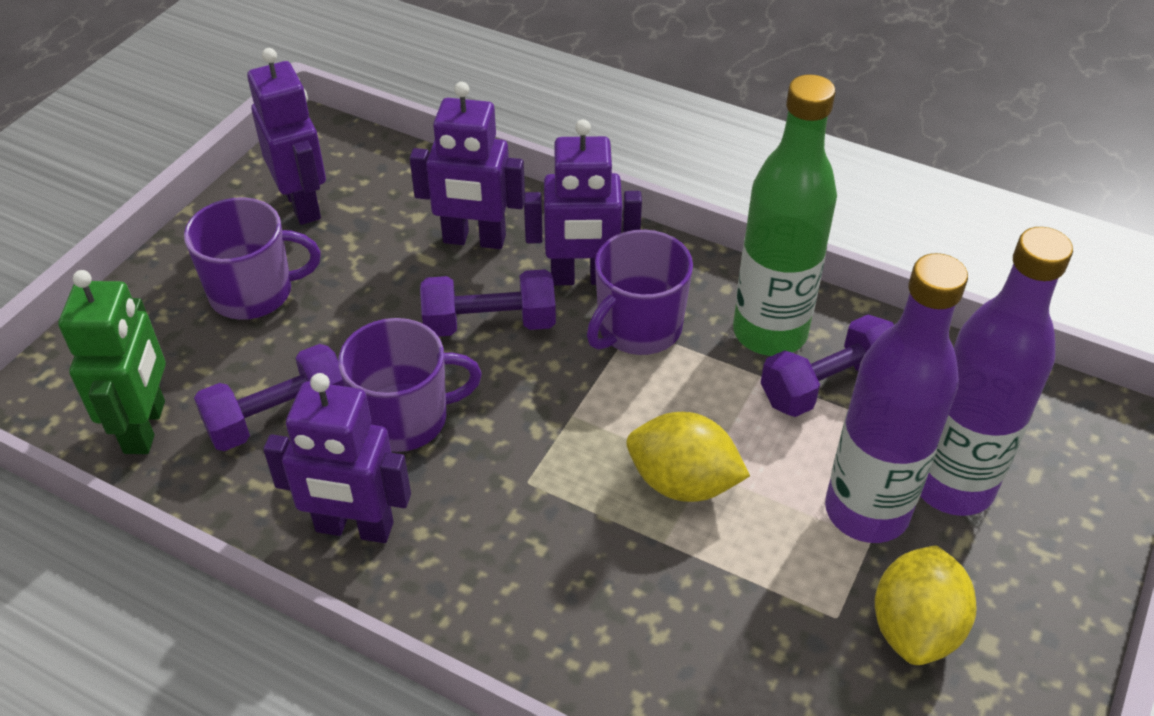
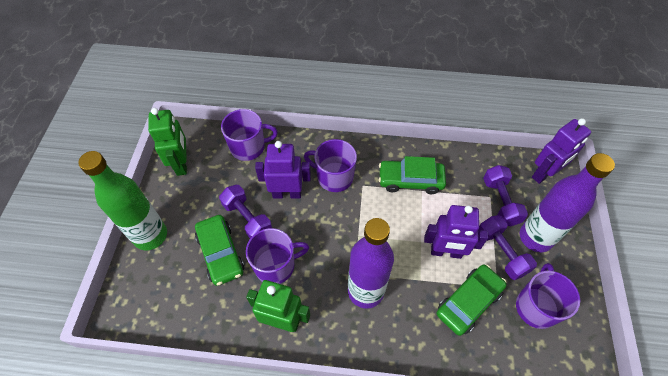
green car: none = 0 -> [195,215,244,286] [379,156,446,194] [437,265,507,336] = 3
green robot: [58,270,166,454] = 1 -> [148,108,187,176] [246,280,310,332] = 2
purple mug: [184,197,321,320] [338,318,482,452] [587,230,693,355] = 3 -> [221,109,278,161] [246,228,309,284] [304,139,357,192] [516,263,580,329] = 4
purple robot: [247,48,326,225] [263,373,411,543] [410,82,525,249] [524,119,642,285] = 4 -> [255,141,311,199] [424,205,488,259] [532,118,591,184] = 3
yellow lemon: [626,412,750,502] [875,545,977,665] = 2 -> none = 0

